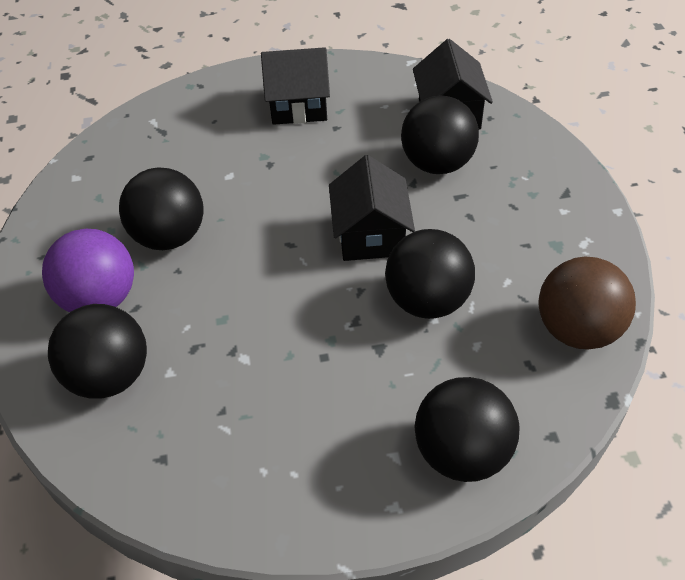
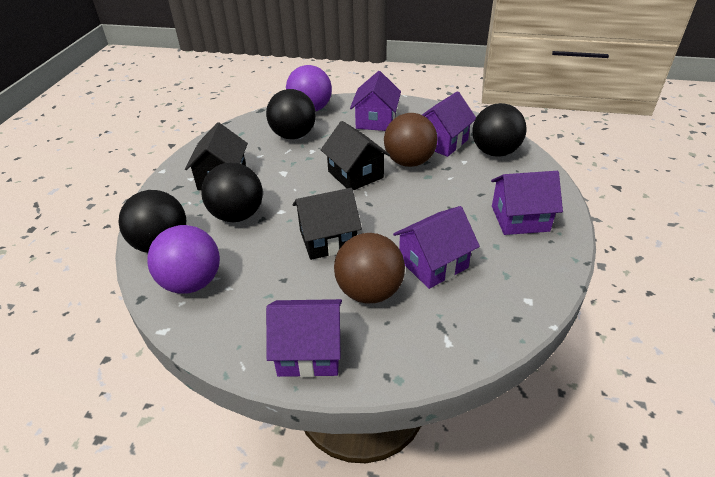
black ball: [48,304,147,399] [119,167,204,250] [385,229,475,319] [401,95,479,174] [415,377,519,482] = 5 -> [118,190,186,253] [201,162,263,222] [266,89,316,139] [472,103,526,157] = 4
brown ball: [539,256,636,350] = 1 -> [334,233,405,304] [384,113,437,167] = 2
purple ball: [42,229,134,313] = 1 -> [147,225,220,294] [286,65,332,111] = 2
purple house: none = 0 -> [266,299,342,378] [350,71,401,131] [393,206,480,289] [422,91,476,157] [491,171,563,235] = 5

